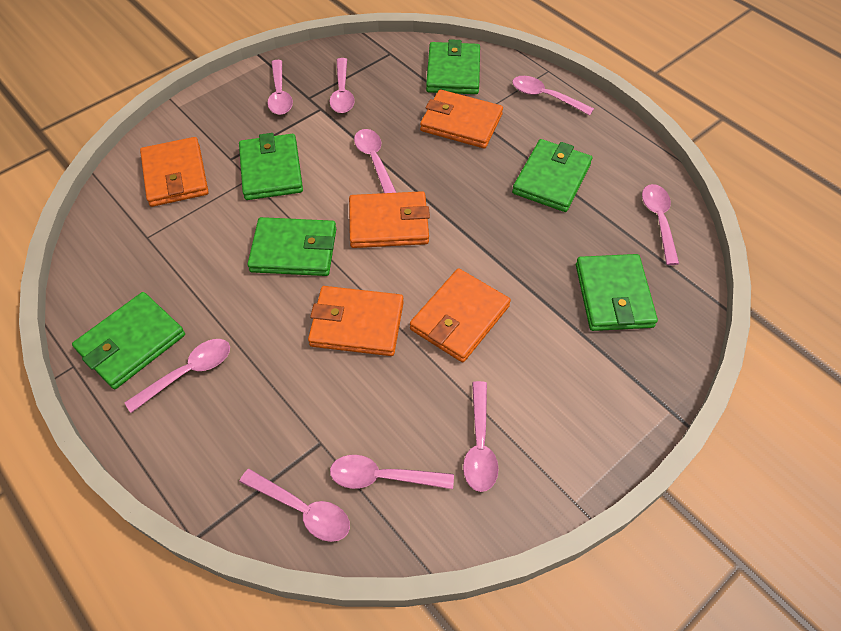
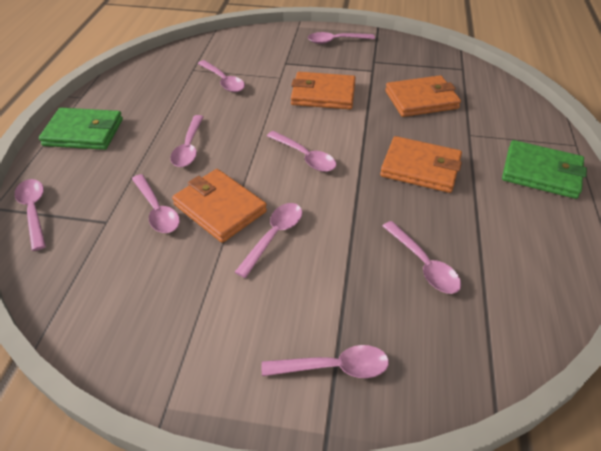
green wallet: [72,292,185,389] [239,133,303,200] [247,217,336,276] [426,39,480,94] [512,139,592,212] [576,254,658,331] = 6 -> [39,108,123,150] [502,140,587,199] = 2
orange wallet: [140,137,209,207] [308,286,404,356] [349,191,430,248] [410,268,511,362] [420,90,503,148] = 5 -> [172,169,267,243] [291,72,356,109] [380,136,462,193] [385,75,461,117] = 4

